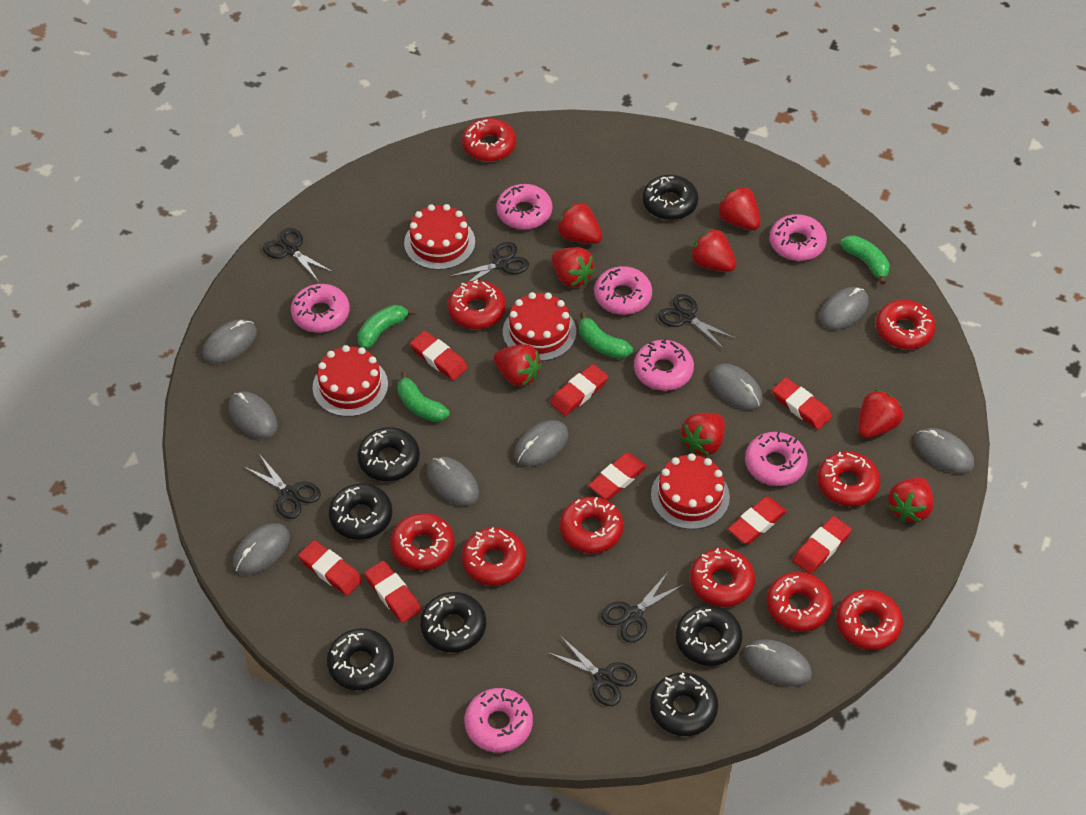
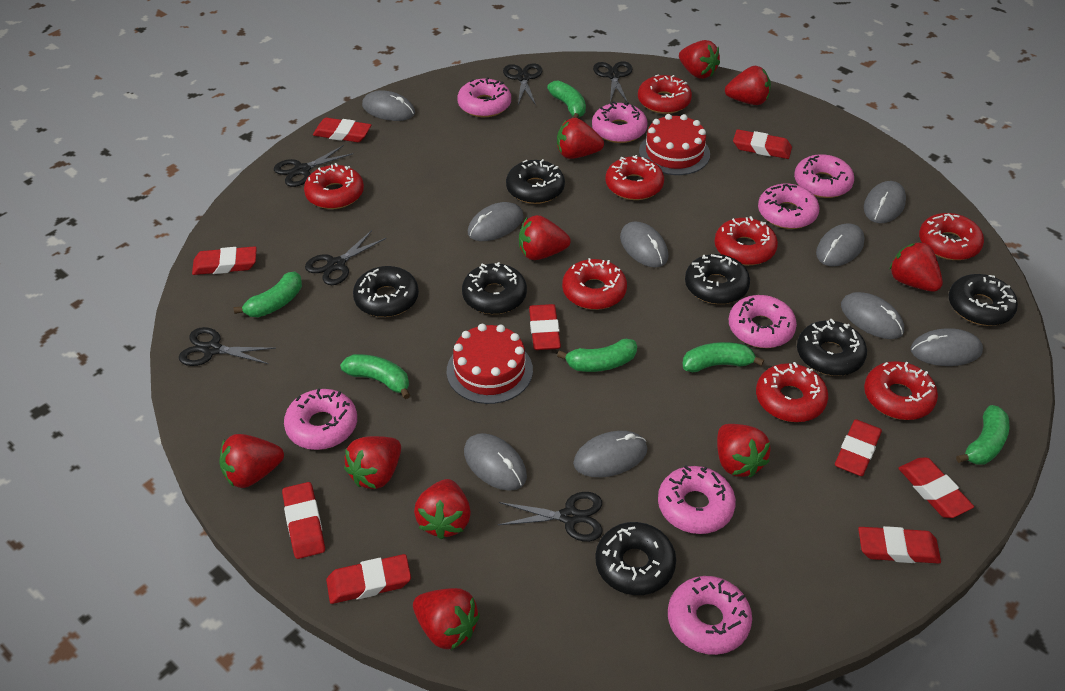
green banana: [358,305,416,349] [397,371,449,422] [579,312,633,359] [840,235,890,284] = 4 -> [234,271,302,317] [340,354,410,399] [547,80,586,118] [557,339,637,372] [683,342,764,372] [956,405,1009,464] = 6
pink donut: [291,284,350,333] [464,688,533,752] [496,184,552,230] [594,266,652,315] [634,339,694,391] [745,432,808,486] [770,214,827,261] = 7 -> [284,388,357,450] [457,77,511,117] [592,101,648,143] [658,466,736,534] [668,576,752,655] [729,295,797,348] [758,184,820,229] [794,154,854,198] = 8
red cake: [313,345,388,417] [404,204,475,270] [503,292,576,361] [651,453,730,530] = 4 -> [447,324,533,404] [639,114,710,175] = 2
red donut: [390,513,455,570] [448,279,506,329] [462,118,516,162] [462,527,526,586] [560,496,623,553] [690,548,755,607] [766,572,833,632] [817,451,880,506] [836,589,903,650] [876,300,936,349] = 10 -> [304,163,364,209] [562,258,627,310] [605,155,664,200] [638,74,692,114] [714,216,778,265] [756,362,828,422] [864,361,938,420] [919,213,984,260] = 8
red eraser: [298,540,363,596] [364,560,421,623] [410,331,468,381] [550,364,608,416] [588,453,647,500] [728,497,787,544] [772,378,832,430] [793,516,852,574] = 8 -> [192,246,257,275] [282,482,325,559] [313,118,371,142] [326,554,411,604] [529,304,561,350] [733,129,792,159] [835,419,882,476] [858,526,941,564] [898,458,974,518] = 9
red strawberry: [493,344,542,387] [552,247,595,287] [557,202,603,244] [680,413,725,456] [690,228,736,272] [717,186,761,230] [858,390,903,438] [888,477,934,522] = 8 -> [220,434,284,488] [344,436,401,489] [413,588,480,650] [414,479,471,540] [519,215,571,260] [557,118,604,159] [679,40,720,79] [717,424,771,478] [725,66,771,105] [889,242,943,292] = 10

